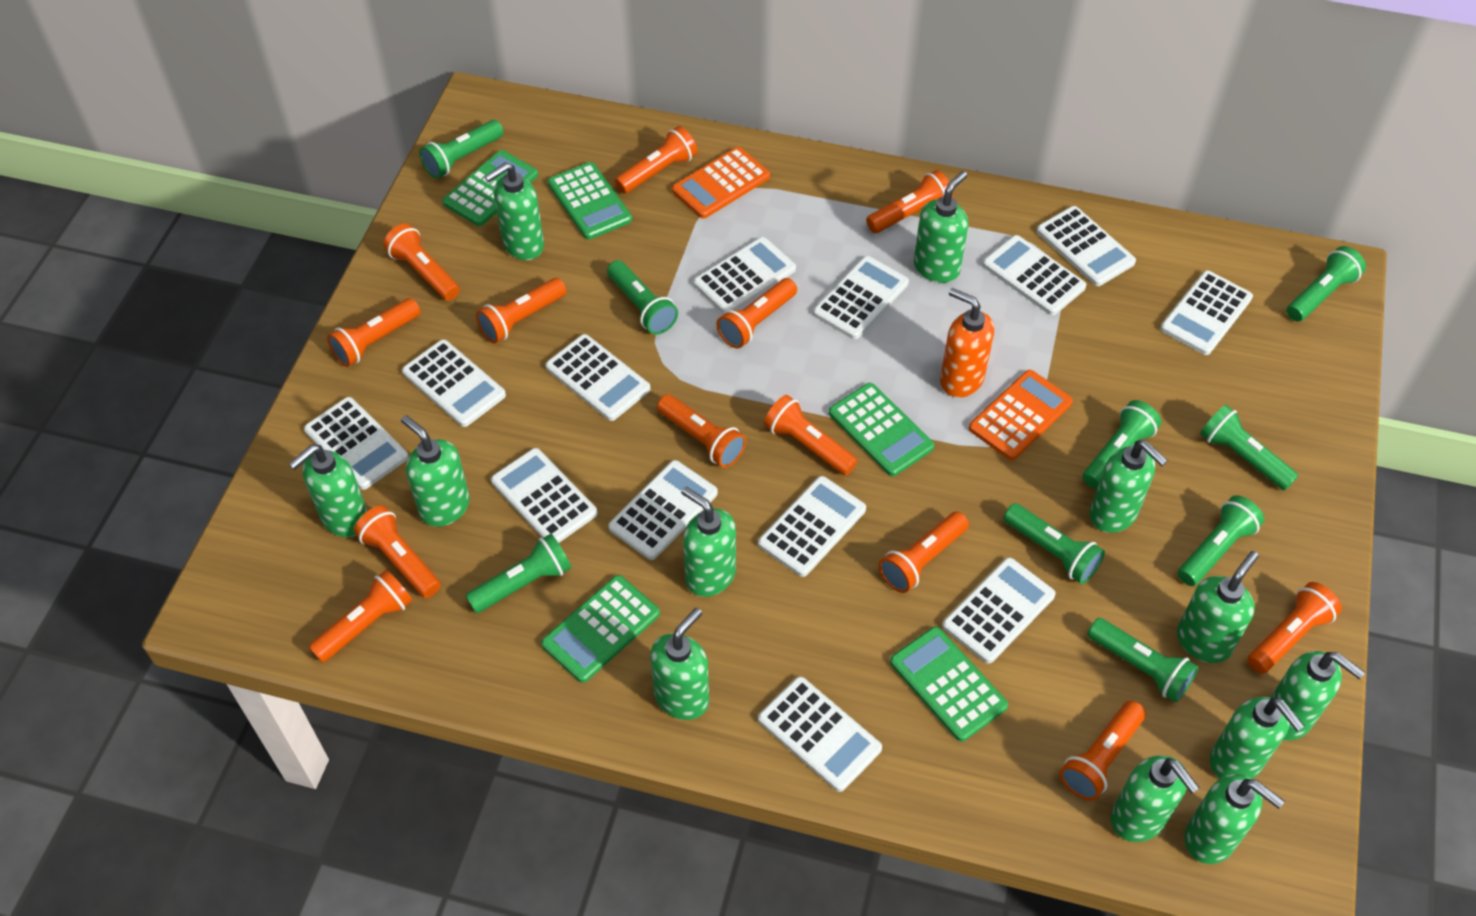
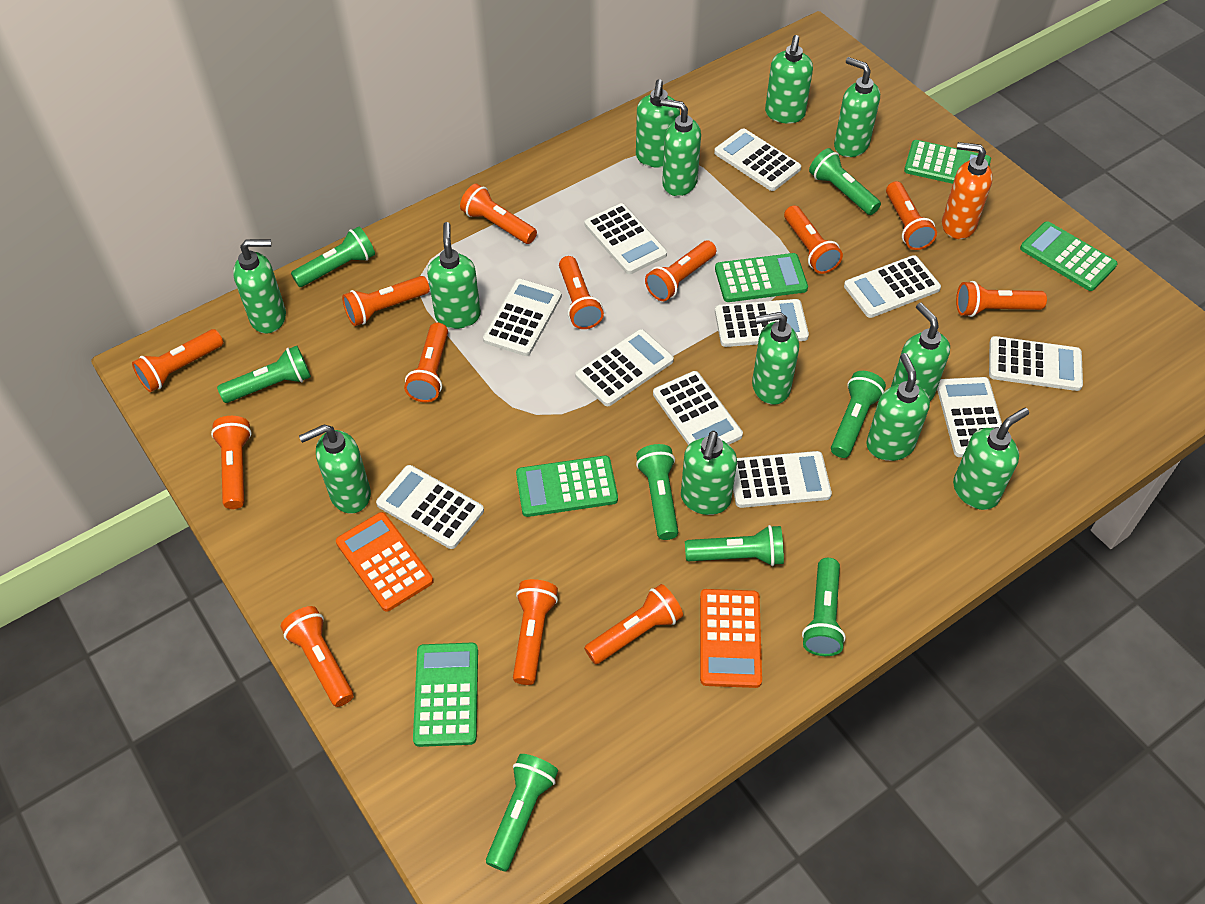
green flashlight: [419,120,504,179] [465,534,571,613] [607,260,678,334] [1003,503,1105,584] [1082,400,1161,489] [1088,618,1198,702] [1178,495,1264,586] [1200,405,1298,490] [1286,246,1366,322] = 9 -> [217,346,311,403] [291,227,375,287] [486,754,558,872] [636,444,678,540] [685,525,784,566] [802,558,846,656] [809,148,881,215] [831,371,886,458] = 8
white calculator: [304,397,409,490] [402,339,506,427] [491,448,598,543] [546,334,650,421] [608,460,718,560] [693,237,796,313] [758,476,866,577] [758,676,882,792] [813,256,909,339] [942,557,1056,664] [983,235,1086,315] [1036,206,1136,286] [1160,270,1253,355] = 13 -> [376,465,484,549] [483,279,562,356] [575,329,674,406] [585,203,667,274] [653,371,743,445] [714,128,801,191] [715,299,809,347] [733,451,832,508] [844,255,941,318] [937,377,1002,457] [989,336,1083,391] = 11

